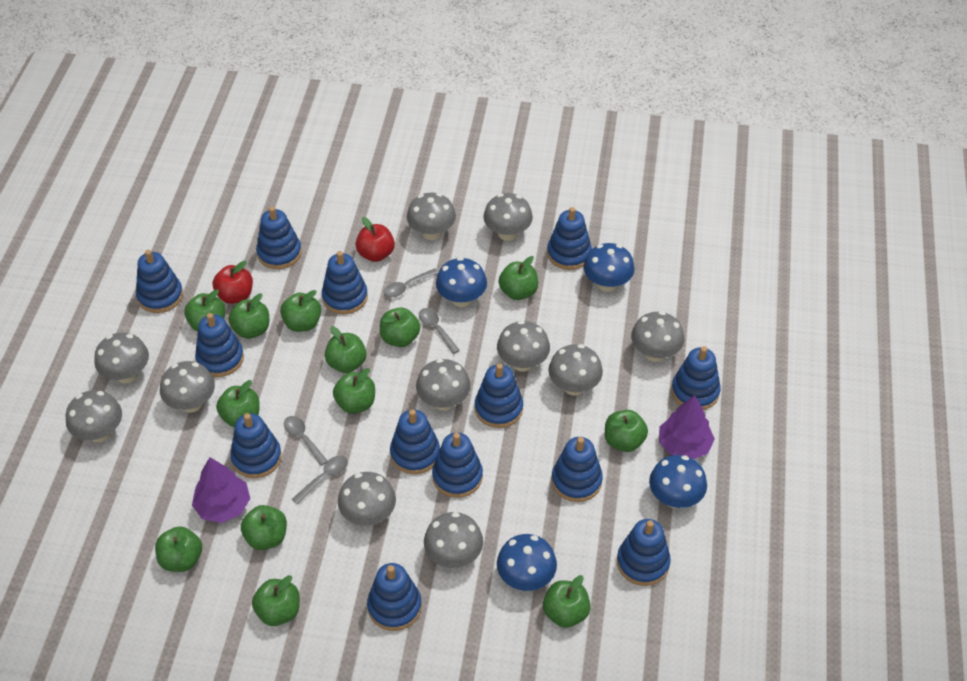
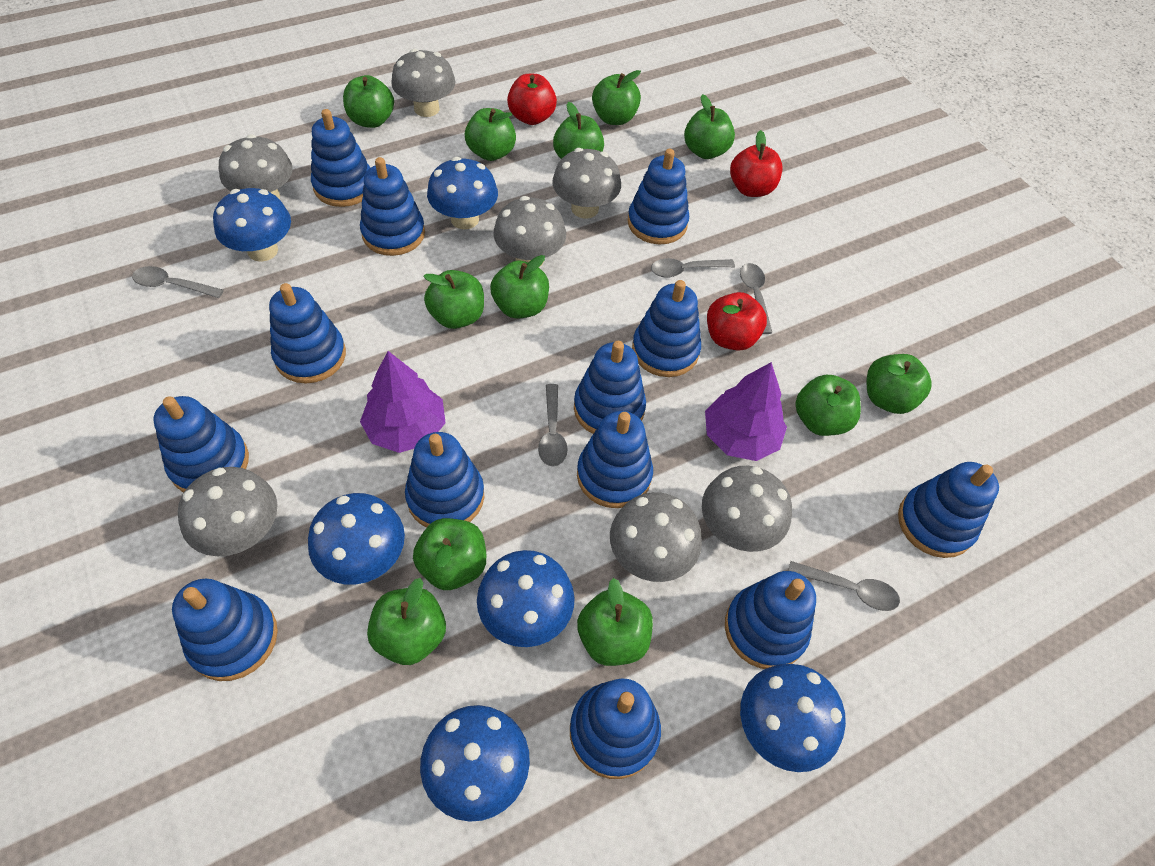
blue mushroom: [436,257,487,307] [497,534,557,591] [584,243,635,292] [649,455,707,508] = 4 -> [213,188,291,262] [308,493,405,585] [420,705,530,822] [427,157,498,229] [477,550,575,647] [740,664,846,772] = 6
green apple: [155,527,202,572] [184,289,226,332] [216,380,260,427] [228,293,269,339] [241,505,287,550] [252,575,300,626] [280,290,321,332] [325,326,367,373] [333,368,375,414] [380,307,420,347] [499,256,538,300] [543,575,591,628] [605,410,648,452] = 13 -> [343,75,394,128] [367,578,446,665] [413,518,486,590] [423,270,484,329] [465,108,516,161] [490,255,549,319] [553,102,604,159] [577,578,653,666] [592,70,641,125] [684,94,735,159] [795,375,861,436] [867,354,932,414] = 12
grey mushroom: [66,390,122,442] [94,332,149,383] [160,361,215,413] [338,472,396,526] [407,192,456,240] [416,359,471,410] [424,512,483,568] [483,193,533,241] [497,320,550,372] [549,344,603,395] [631,311,684,362] = 11 -> [178,467,277,556] [219,134,293,200] [391,49,456,117] [493,196,566,267] [552,148,621,219] [610,492,702,582] [702,466,792,552] = 7
grey spoon: [284,416,327,466] [292,455,348,504] [383,268,439,297] [419,308,460,354] = 4 -> [132,266,224,298] [538,384,568,466] [651,258,735,277] [740,263,772,334] [788,561,900,611] = 5
red apple: [213,261,253,304] [356,217,395,262] = 2 -> [507,74,557,125] [707,292,767,351] [730,130,783,197] = 3

